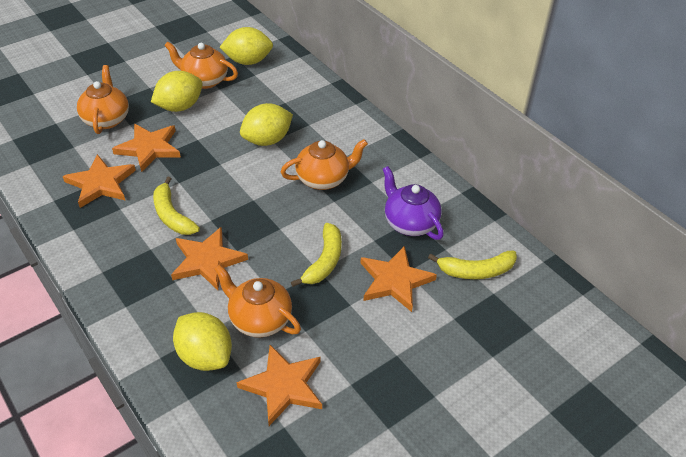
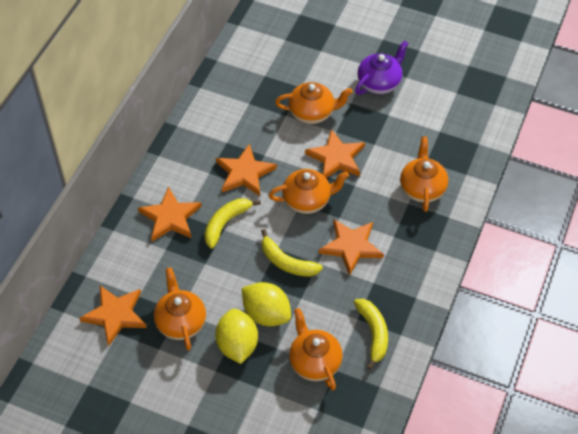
orange teapot: [77,65,129,134] [164,42,238,89] [214,264,301,337] [281,139,368,190] = 4 -> [154,267,206,351] [269,169,349,214] [275,82,353,124] [289,308,343,391] [400,137,448,212] = 5
yellow lemon: [151,71,203,112] [173,312,232,371] [219,27,273,65] [240,103,293,146] = 4 -> [215,309,258,364] [242,282,291,326] = 2

